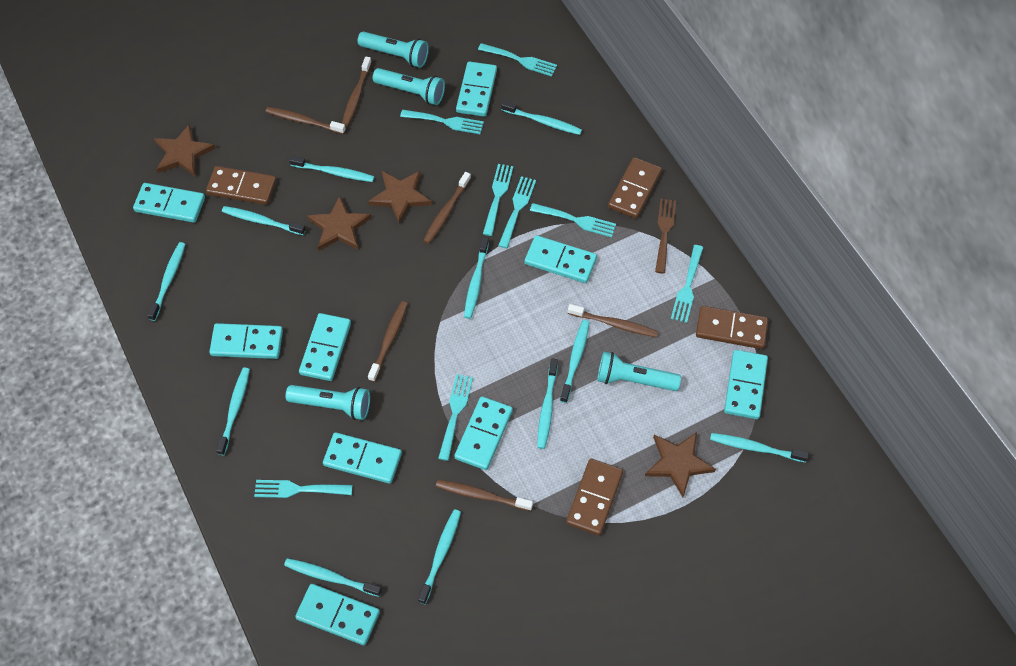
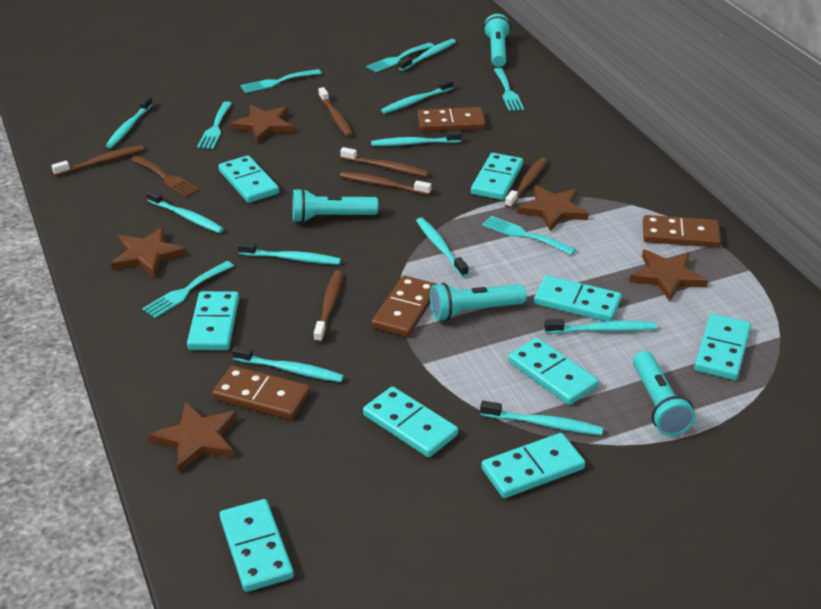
brown star: [154,124,216,177] [307,196,372,250] [368,171,432,224] [645,432,716,497] = 4 -> [111,227,187,278] [149,402,237,473] [230,105,294,143] [517,185,589,231] [629,250,708,301] = 5
turquoise fork: [254,480,352,498] [400,110,484,134] [438,374,473,461] [478,43,557,76] [483,164,513,236] [498,176,536,248] [530,203,616,237] [671,245,704,323] = 8 -> [142,261,234,318] [197,101,232,149] [240,69,322,93] [366,43,434,73] [482,216,576,255] [494,68,524,111] = 6
turquoise toothbrush: [147,242,185,321] [216,368,250,455] [222,206,306,235] [284,558,382,597] [289,156,374,182] [418,509,461,604] [464,237,489,319] [501,101,582,135] [537,359,558,449] [560,320,590,403] [710,433,809,462] = 11 -> [106,96,153,148] [146,190,224,233] [232,346,344,382] [238,241,341,265] [371,131,462,146] [381,79,453,114] [399,39,456,71] [416,218,468,277] [480,401,603,435] [544,319,657,334] = 10

